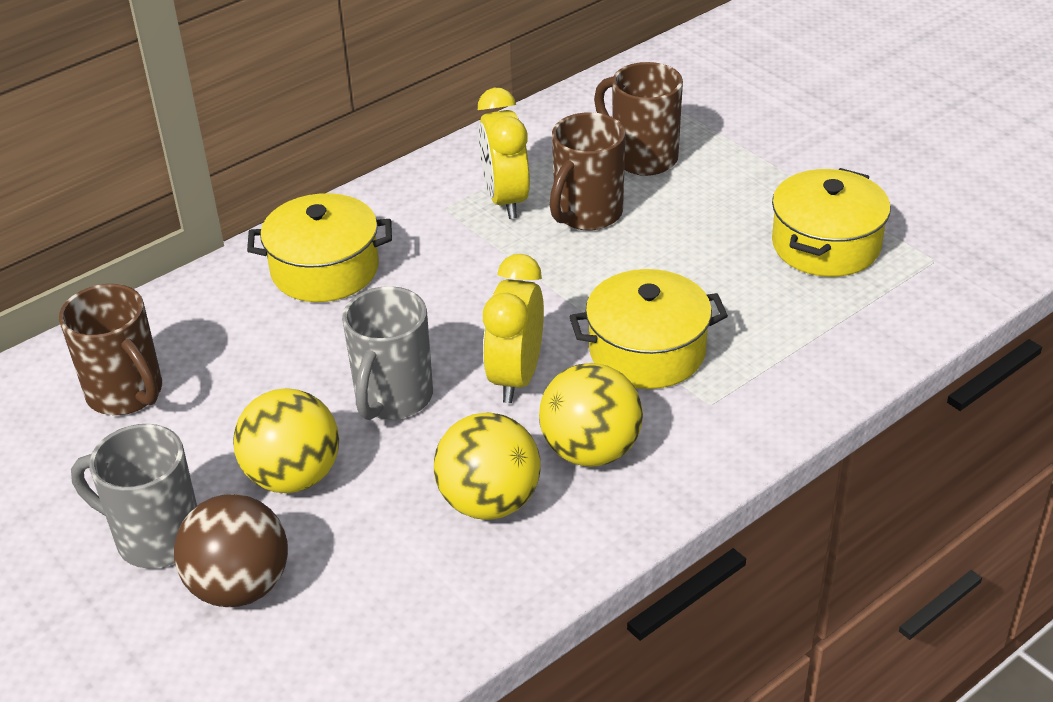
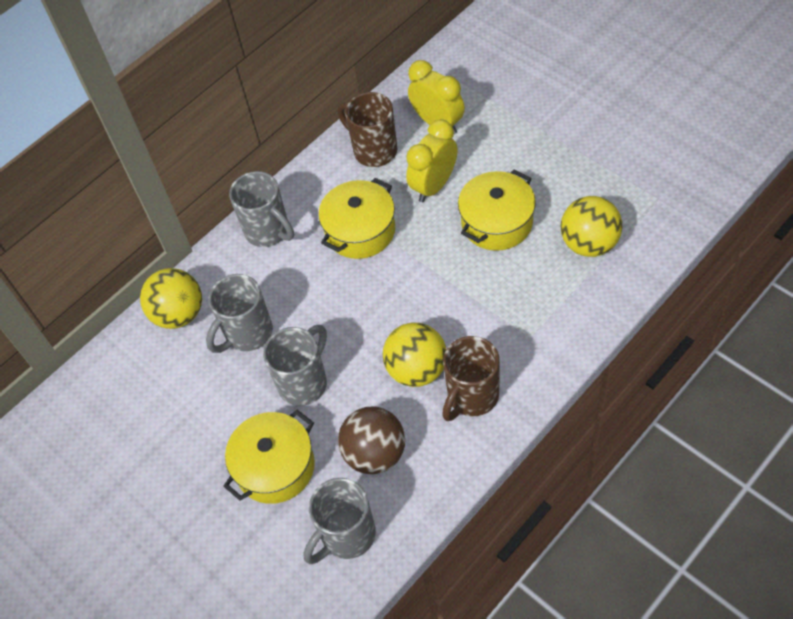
brown mug: [59,284,162,415] [550,112,625,230] [594,62,683,176] = 3 -> [338,92,398,167] [442,336,500,421] = 2
grey mug: [71,424,197,568] [342,286,433,420] = 2 -> [206,274,273,353] [229,171,294,247] [263,325,327,406] [303,478,376,564] = 4

